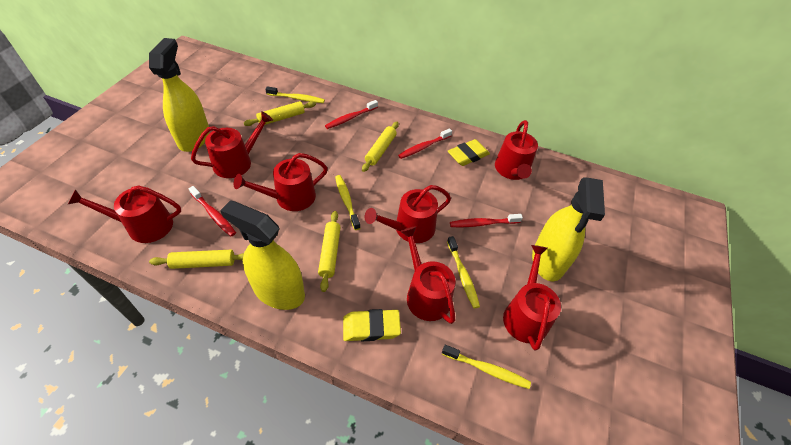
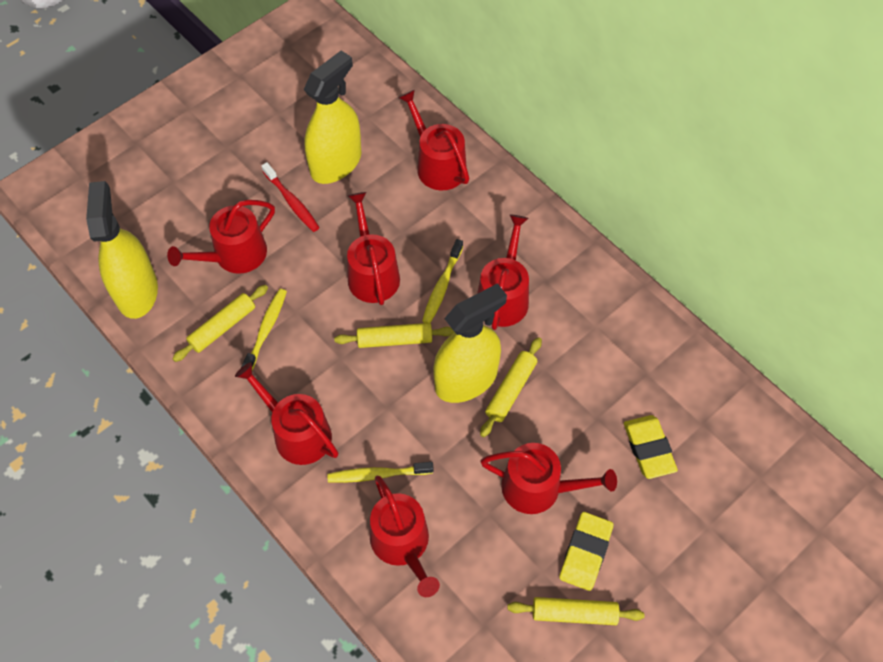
red toothbrush: [189,186,236,236] [325,100,378,129] [398,128,452,159] [450,214,523,227] = 4 -> [262,162,320,232] = 1
yellow toothbrush: [265,86,325,103] [335,175,360,230] [442,345,531,389] [447,236,480,309] = 4 -> [241,289,287,370] [327,462,434,483] [422,239,463,323] = 3

